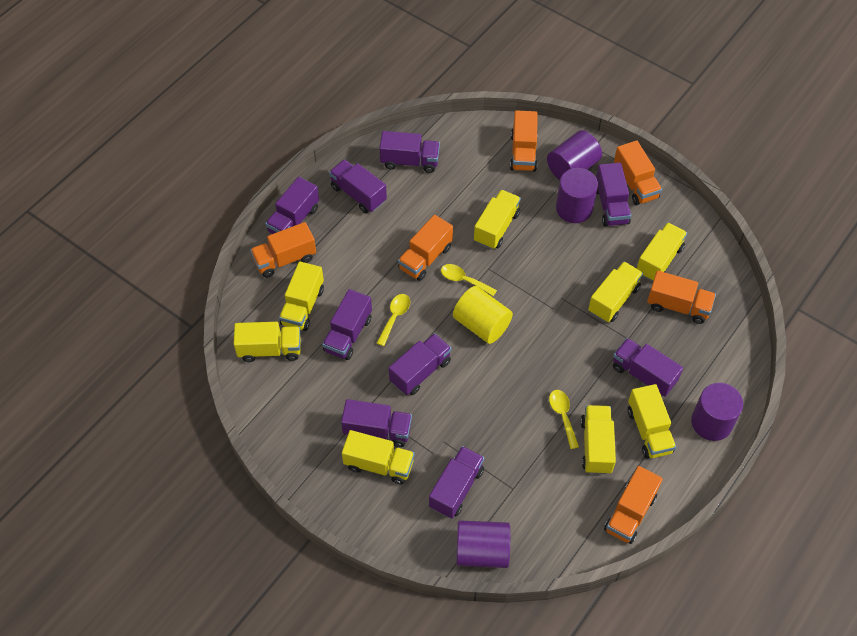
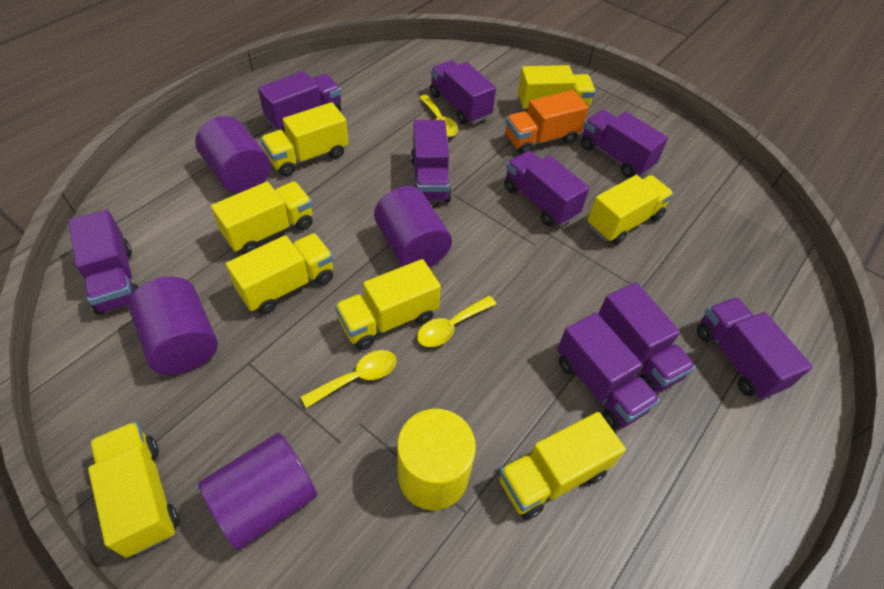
orange truck: [250,222,316,278] [398,215,453,281] [510,110,538,172] [604,466,663,544] [614,140,662,205] [647,271,716,324] = 6 -> [505,90,589,154] = 1

